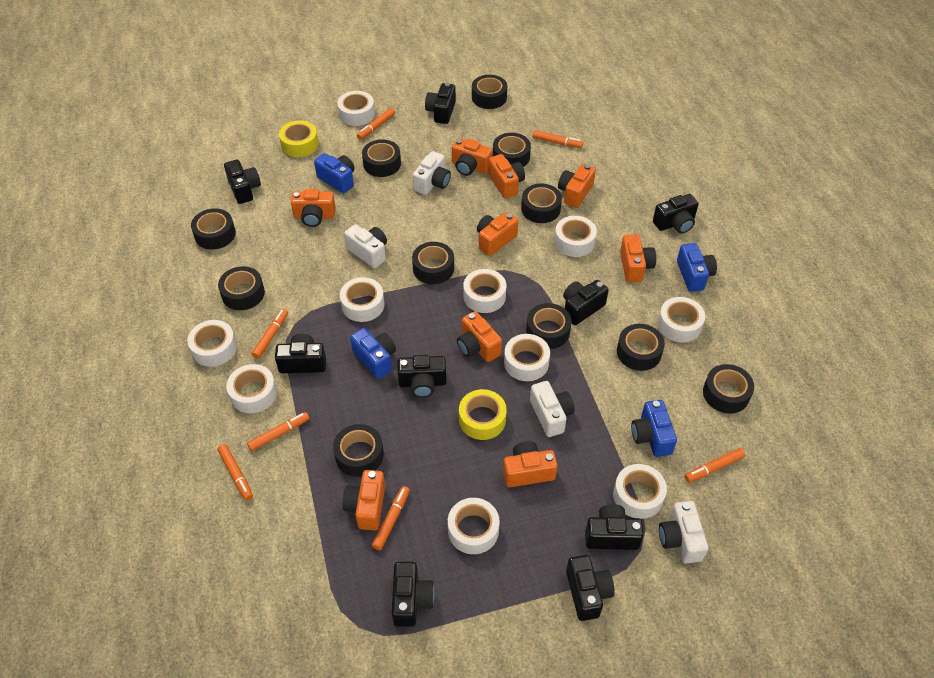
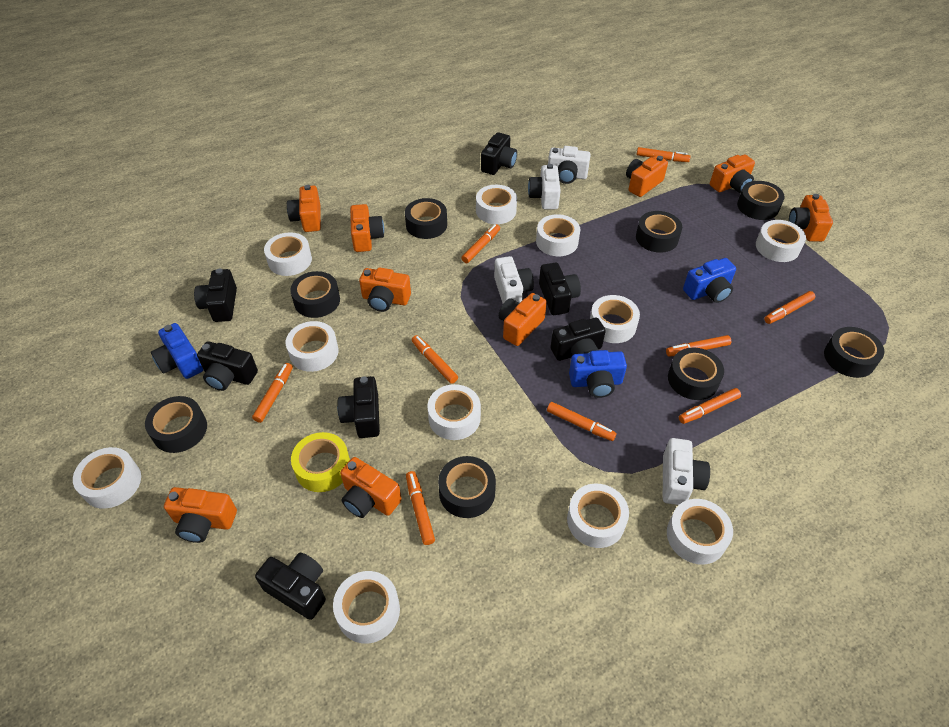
black camera: [224,160,261,204] [275,333,326,373] [392,562,435,627] [397,355,446,398] [425,82,456,124] [563,280,609,325] [566,555,615,621] [585,504,644,550] [653,194,699,234] = 9 -> [194,268,237,322] [197,341,258,391] [255,553,326,620] [337,376,380,438] [481,132,517,175] [539,263,581,315] [551,318,606,361] = 7
black tape: [191,208,236,250] [218,266,265,310] [333,424,384,477] [362,139,401,177] [412,242,454,284] [472,75,507,109] [493,133,531,167] [521,183,562,223] [526,303,572,349] [617,324,665,371] [703,364,754,413] = 11 -> [145,396,207,453] [290,271,340,318] [405,198,447,239] [438,456,496,518] [636,211,682,253] [668,347,724,400] [737,181,785,220] [824,327,884,378] = 8
blue camera: [314,153,355,193] [350,328,396,379] [631,400,677,457] [677,243,717,292] = 4 -> [151,323,203,379] [569,350,627,398] [683,258,736,303] = 3
orange marker: [217,444,253,501] [247,412,310,451] [252,309,288,359] [357,108,395,140] [372,486,410,550] [533,130,583,148] [685,448,745,482] = 7 -> [252,363,293,423] [406,471,435,545] [412,335,458,384] [461,224,500,263] [547,402,617,441] [637,147,691,162] [666,335,731,357] [679,388,741,424] [764,291,815,324] = 9
white tape: [187,320,237,367] [226,364,277,413] [337,91,375,126] [340,277,384,322] [448,498,500,554] [463,269,506,313] [504,334,550,381] [554,216,597,257] [613,464,667,519] [658,297,705,343] = 10 -> [73,447,141,509] [264,232,312,276] [286,321,339,372] [333,571,400,644] [427,384,481,440] [476,185,517,224] [536,214,580,256] [567,484,629,548] [590,295,640,343] [667,499,733,565] [756,220,806,262] = 11
yellow tape: [279,120,319,157] [459,389,507,440] = 2 -> [291,432,350,492] = 1

